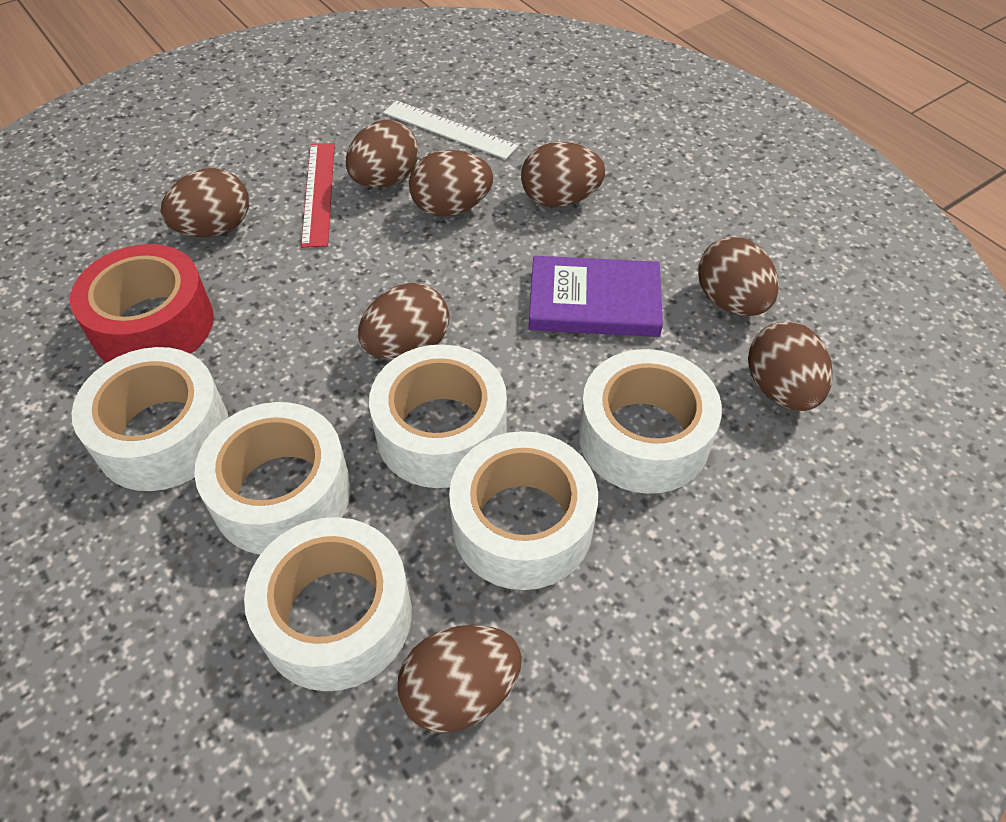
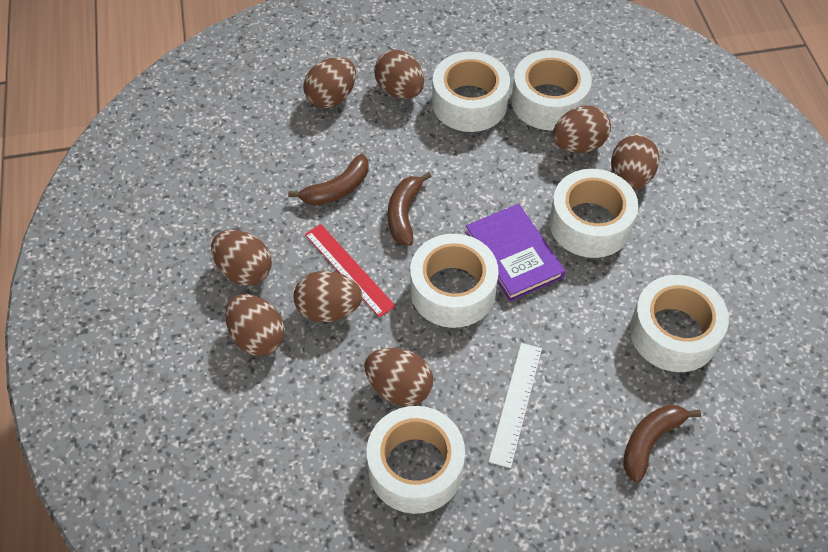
brown banana: none = 0 -> [288,154,368,206] [388,172,432,246] [623,405,701,482] = 3
red tape: [70,244,214,363] = 1 -> none = 0

